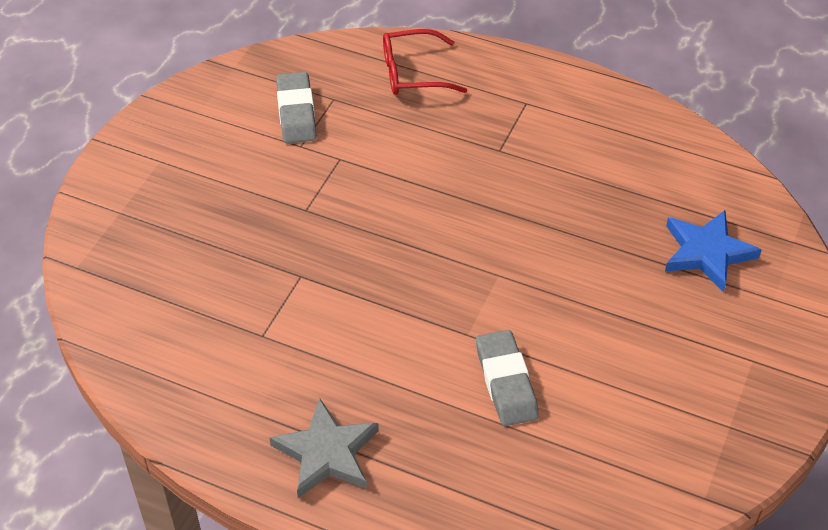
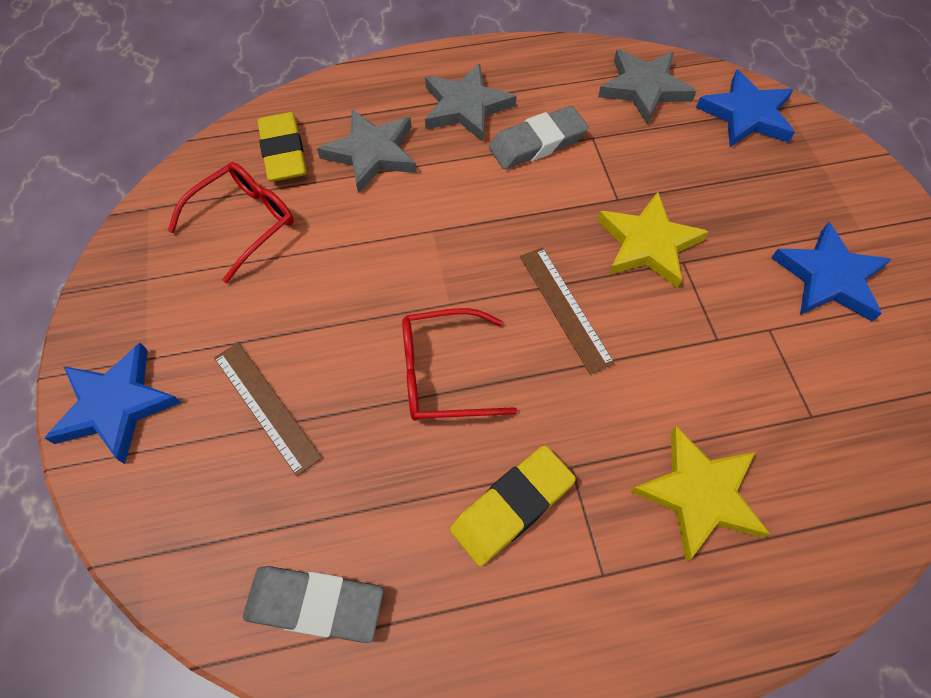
blue star: [665,210,762,292] = 1 -> [44,343,181,464] [696,70,795,147] [771,222,892,322] = 3
brown ruler: none = 0 -> [214,342,322,476] [520,247,615,374] = 2
grey star: [270,398,379,498] = 1 -> [317,109,417,193] [425,64,517,142] [598,50,697,124] = 3
red glasses: [383,29,467,95] = 1 -> [168,162,294,283] [402,308,517,421] = 2
yellow eraser: none = 0 -> [257,112,307,182] [450,445,576,566] = 2
yellow star: none = 0 -> [597,192,709,288] [631,426,770,561] = 2

